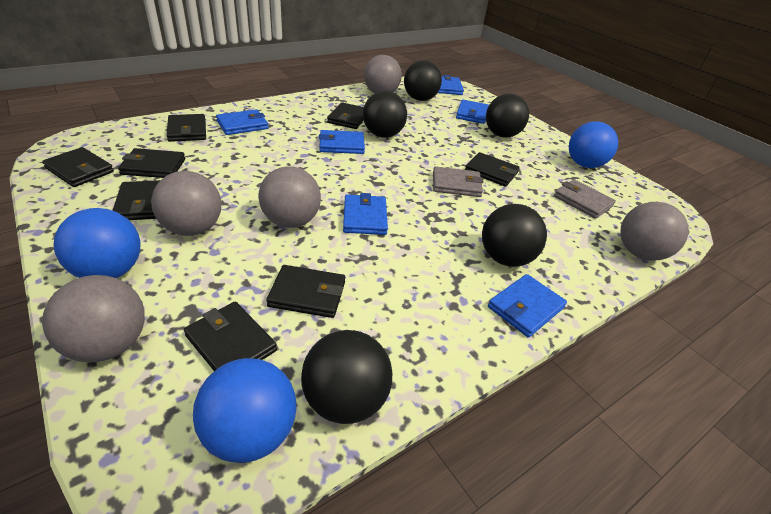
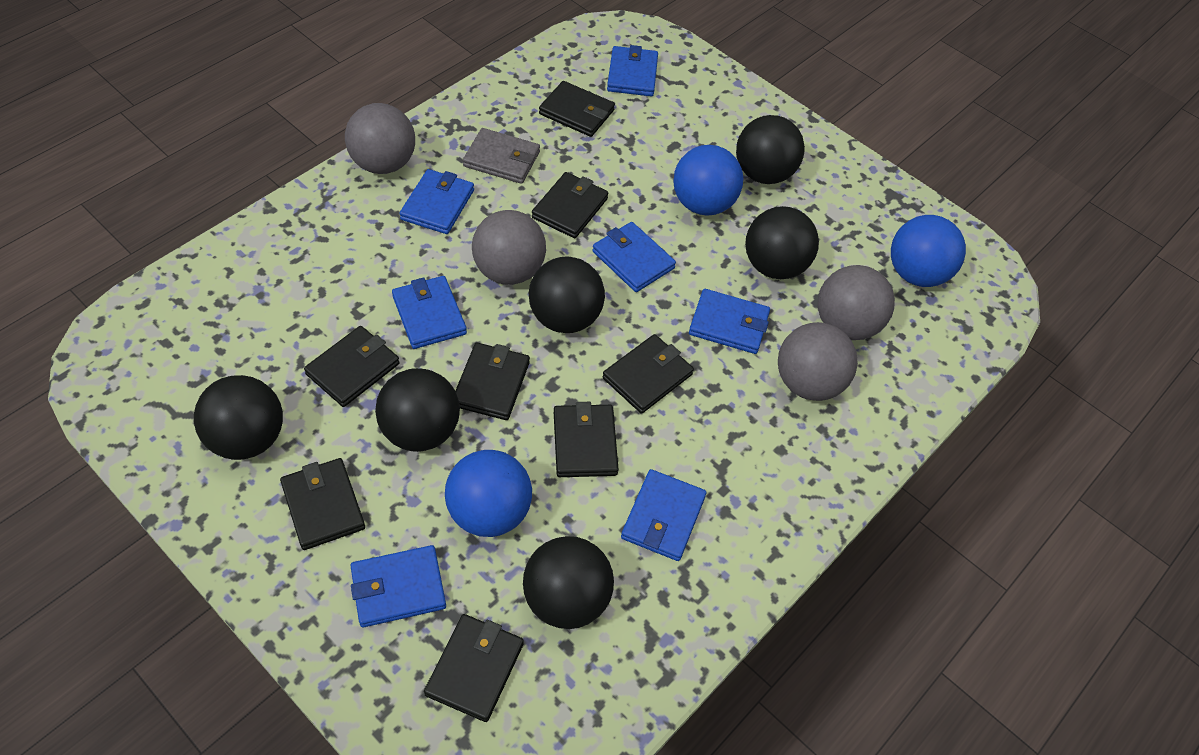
black ball: [301,330,392,424] [363,91,407,138] [404,60,442,101] [482,204,547,267] [486,93,529,138] = 5 -> [194,375,283,460] [375,368,460,452] [523,536,614,629] [529,257,605,333] [736,115,805,184] [745,206,819,279] = 6
blue wallet: [216,109,268,135] [319,130,365,154] [343,193,388,235] [438,75,464,95] [456,99,489,124] [488,274,567,338] = 6 -> [351,545,446,627] [392,276,467,349] [400,169,474,234] [592,222,676,292] [607,45,658,96] [621,469,707,561] [689,289,770,354] = 7
grey ball: [42,275,145,362] [151,171,222,236] [258,166,321,228] [364,55,402,93] [620,202,689,261] = 5 -> [345,103,415,174] [472,210,546,285] [778,322,858,401] [818,265,895,340] = 4
grey wallet: [433,166,484,197] [554,179,616,219] = 2 -> [463,128,540,184] = 1

